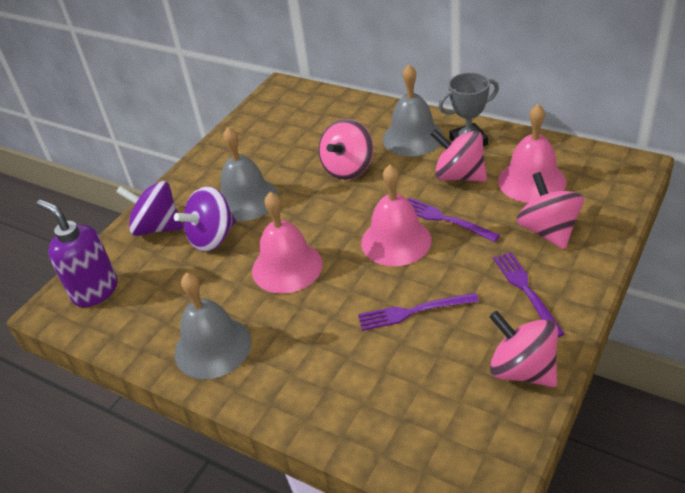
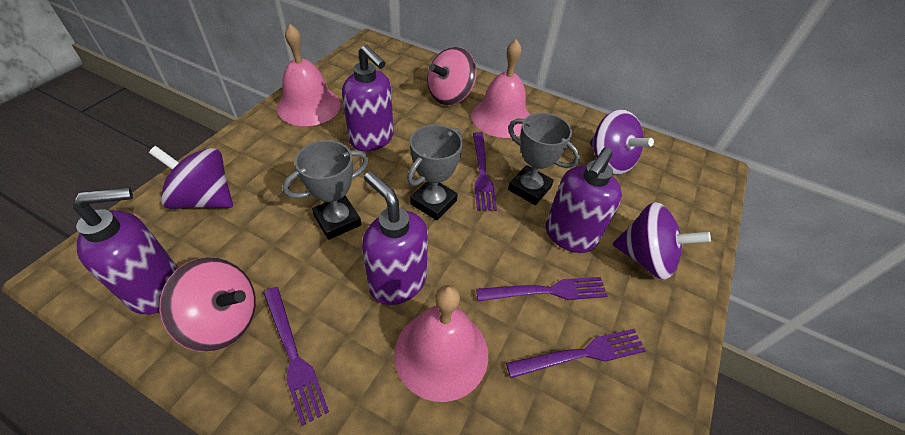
grey bell: [174,273,252,379] [220,127,278,221] [383,65,443,156] = 3 -> none = 0
grey trophy: [438,72,499,146] = 1 -> [283,140,369,240] [407,124,463,220] [508,113,580,205] = 3
pink spinning top: [318,119,373,180] [430,129,487,182] [489,311,558,387] [516,172,584,250] = 4 -> [159,257,256,352] [427,47,477,105] = 2
purple fork: [358,293,479,331] [408,197,500,242] [493,252,565,337] = 3 -> [263,287,329,426] [473,132,497,211] [476,277,608,301] [506,329,646,378] = 4
purple soap dispenser: [36,200,118,307] = 1 -> [72,187,178,315] [342,45,393,151] [362,171,428,305] [546,147,622,253] = 4
purple spinning top: [116,181,183,236] [174,186,236,252] = 2 -> [149,146,233,209] [590,109,654,175] [613,202,711,280] = 3

